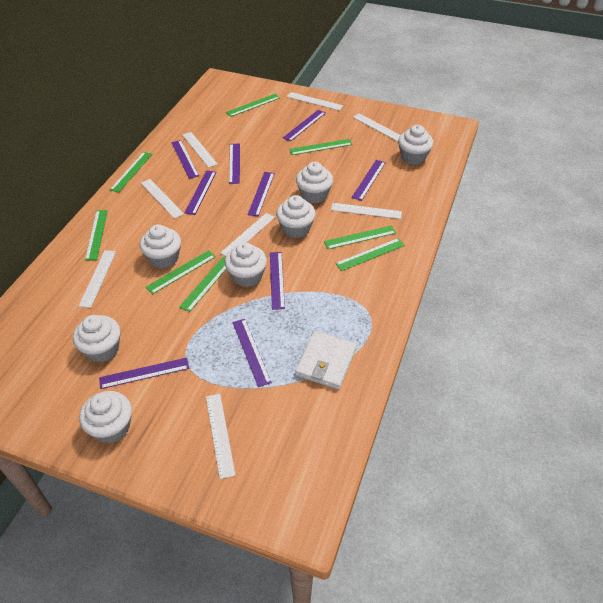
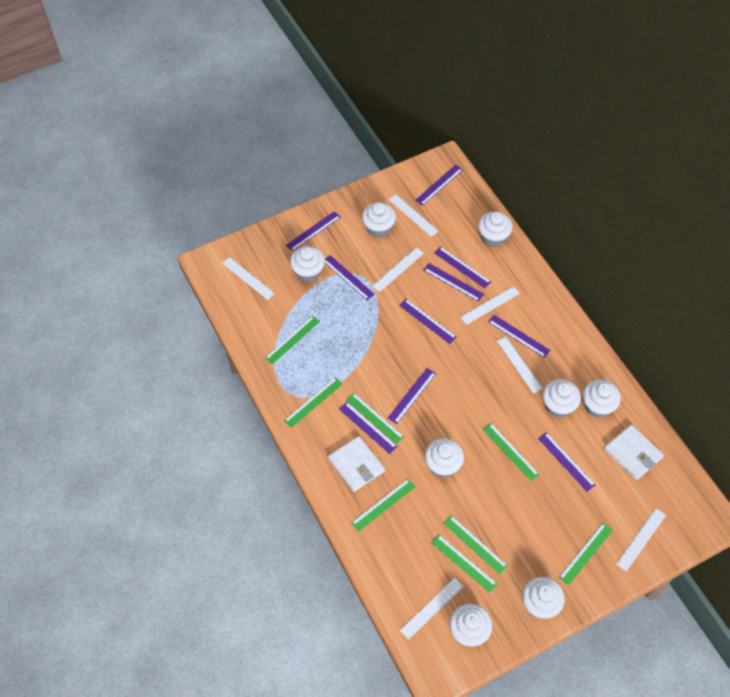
purple ruler: [99,358,189,389] [171,140,199,179] [185,170,216,215] [229,143,240,184] [232,319,272,387] [248,172,275,216] [270,252,285,310] [283,110,326,142] [352,160,386,201] = 9 -> [286,211,341,252] [325,255,375,300] [339,402,397,454] [388,368,436,424] [399,299,457,344] [415,165,463,206] [424,263,484,302] [435,247,491,288] [488,315,550,358] [538,432,595,492] = 10
white cupcake: [73,315,120,363] [79,391,132,444] [140,224,181,269] [225,242,267,287] [276,195,316,238] [296,162,333,203] [398,125,433,165] = 7 -> [290,246,325,282] [362,202,396,238] [425,438,464,478] [449,604,492,647] [478,212,513,247] [522,577,565,619] [543,379,581,418] [582,379,621,418] = 8
white ruler: [79,250,116,308] [141,179,184,219] [182,132,218,168] [206,394,236,479] [220,213,275,256] [287,92,343,111] [331,203,402,219] [353,113,400,141] = 8 -> [222,257,275,300] [372,247,424,292] [388,194,439,237] [400,578,464,640] [460,286,520,325] [497,336,543,394] [616,508,666,572] = 7
white wallet: [295,331,357,389] = 1 -> [328,436,385,492] [604,425,664,480] = 2

